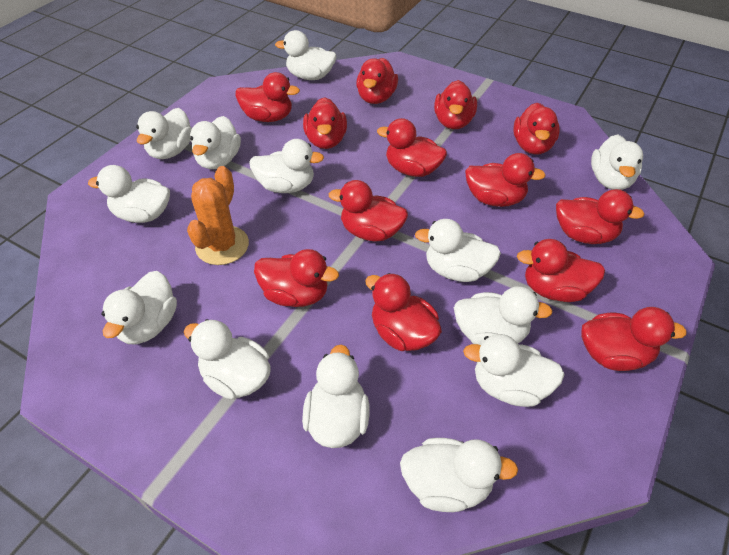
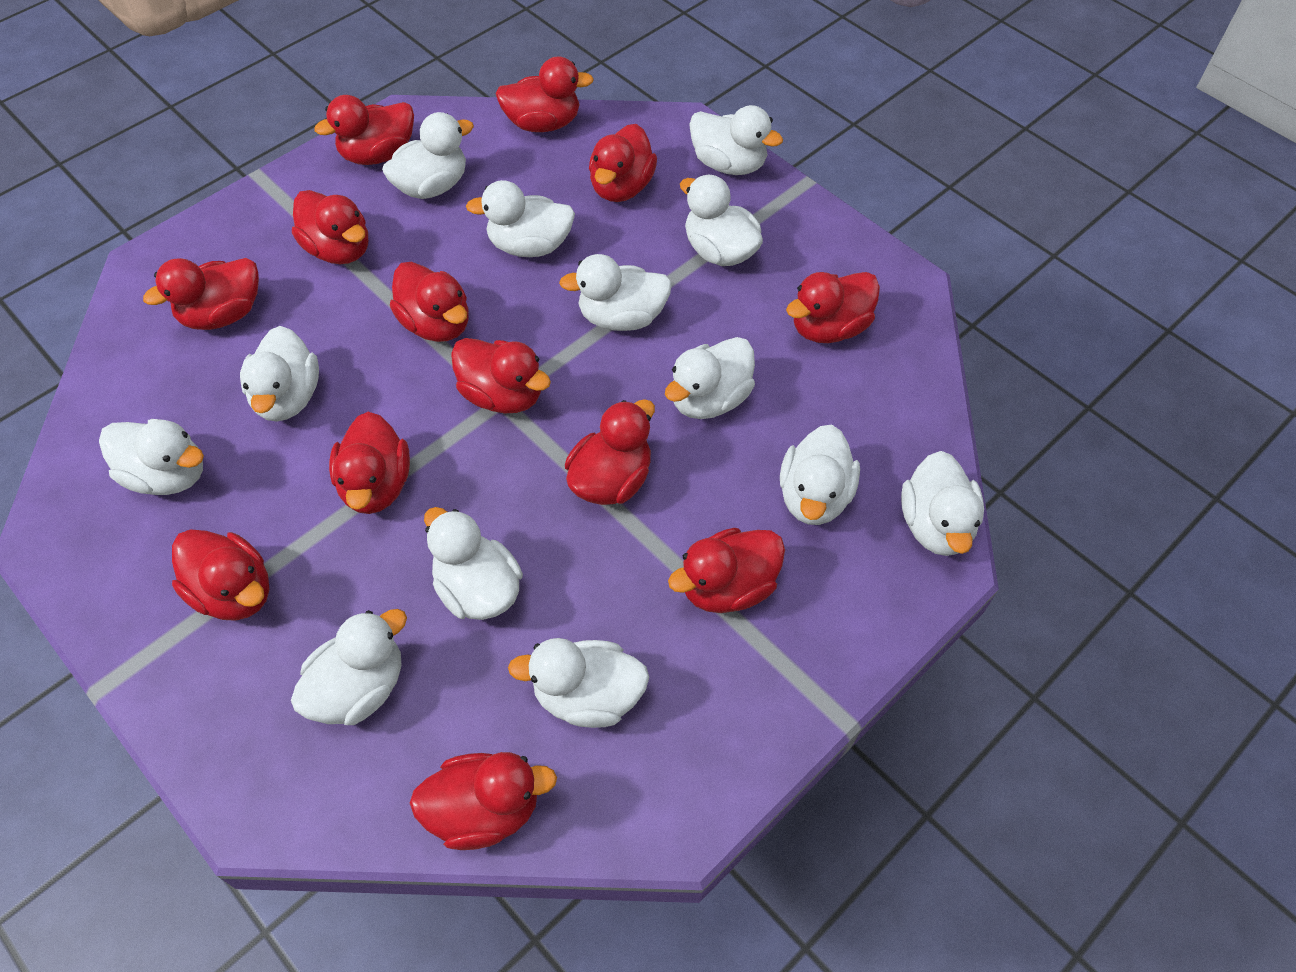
orange cactus: [187,166,249,265] = 1 -> none = 0

